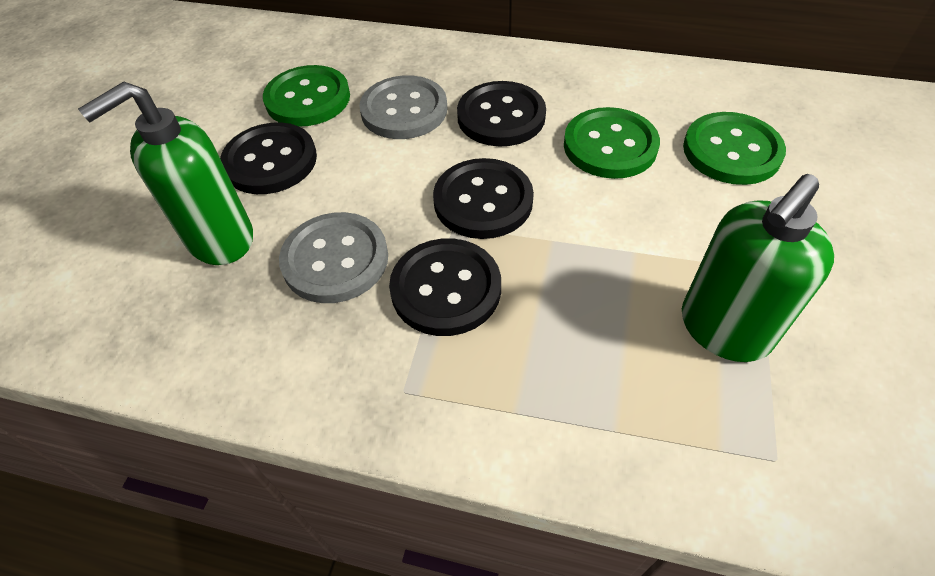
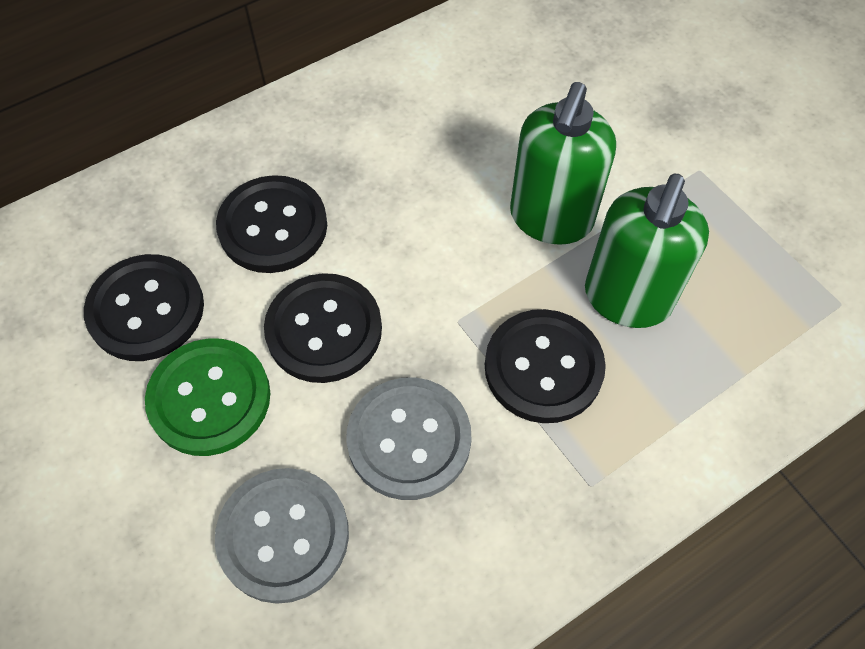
green button: [263,65,350,127] [564,107,660,179] [683,112,786,185] = 3 -> [145,338,270,456] = 1

